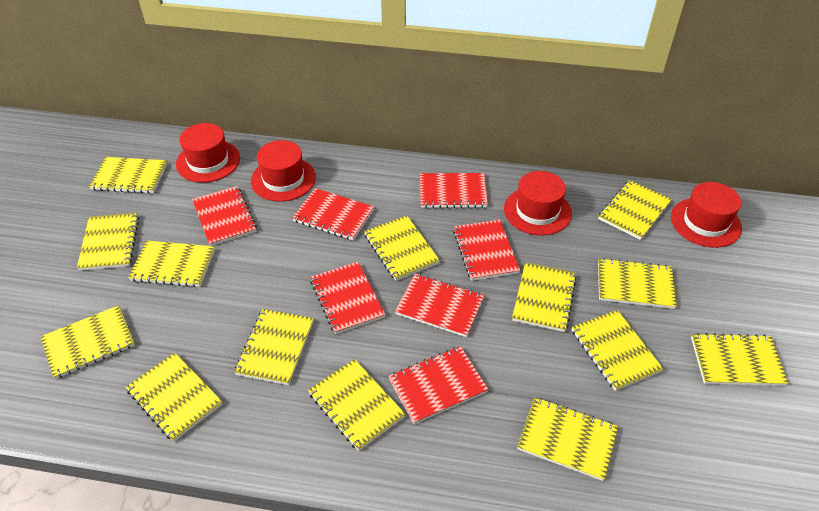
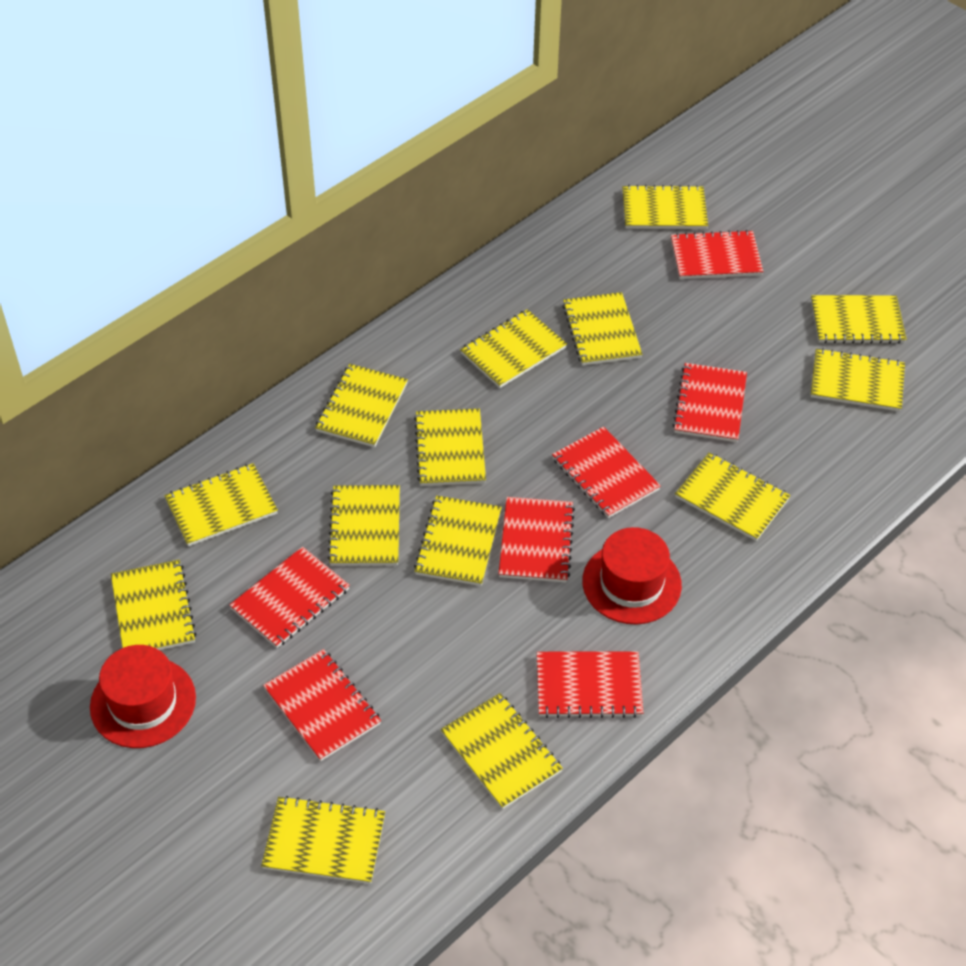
red hat: [176,123,240,183] [251,140,316,202] [504,171,572,235] [671,182,742,248] = 4 -> [90,645,196,748] [582,527,682,624] = 2

